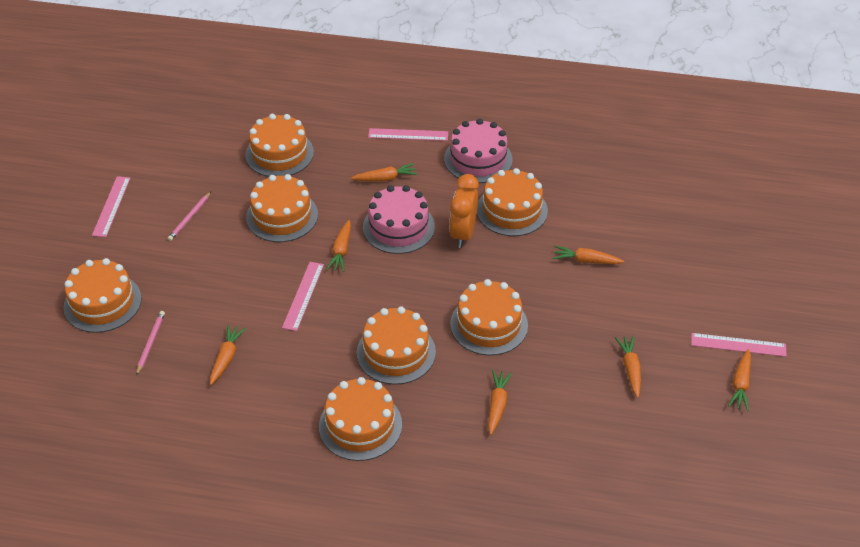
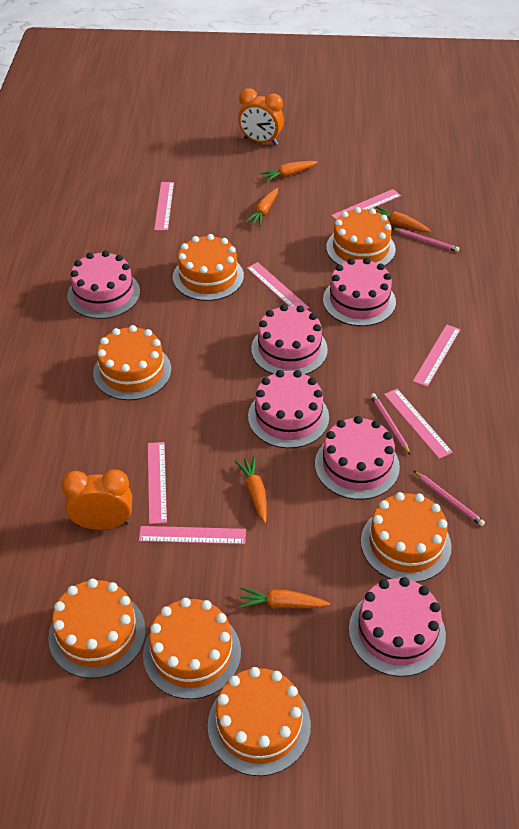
orange carrot: [210,325,246,385] [326,220,351,272] [351,163,418,181] [488,370,512,435] [553,246,624,264] [615,336,641,398] [728,349,751,411] = 7 -> [235,456,267,523] [239,587,330,609] [245,188,278,226] [260,161,318,182] [376,206,431,232] = 5
orange clock: [449,174,479,248] = 1 -> [61,469,132,530] [238,88,284,145] = 2
pink cake: [363,185,435,254] [444,118,513,183] = 2 -> [67,251,140,319] [248,370,329,448] [251,304,328,375] [315,416,400,500] [323,258,396,326] [349,577,446,677] = 6
pink pencil: [136,311,165,376] [168,192,211,241] = 2 -> [371,393,410,455] [392,228,459,252] [414,471,485,526] = 3
pink ruler: [92,176,130,237] [282,262,324,331] [368,128,448,141] [691,333,787,357] = 4 -> [139,526,246,544] [148,442,167,524] [154,182,174,231] [247,262,309,310] [331,189,401,220] [384,389,453,459] [413,324,461,387] = 7

